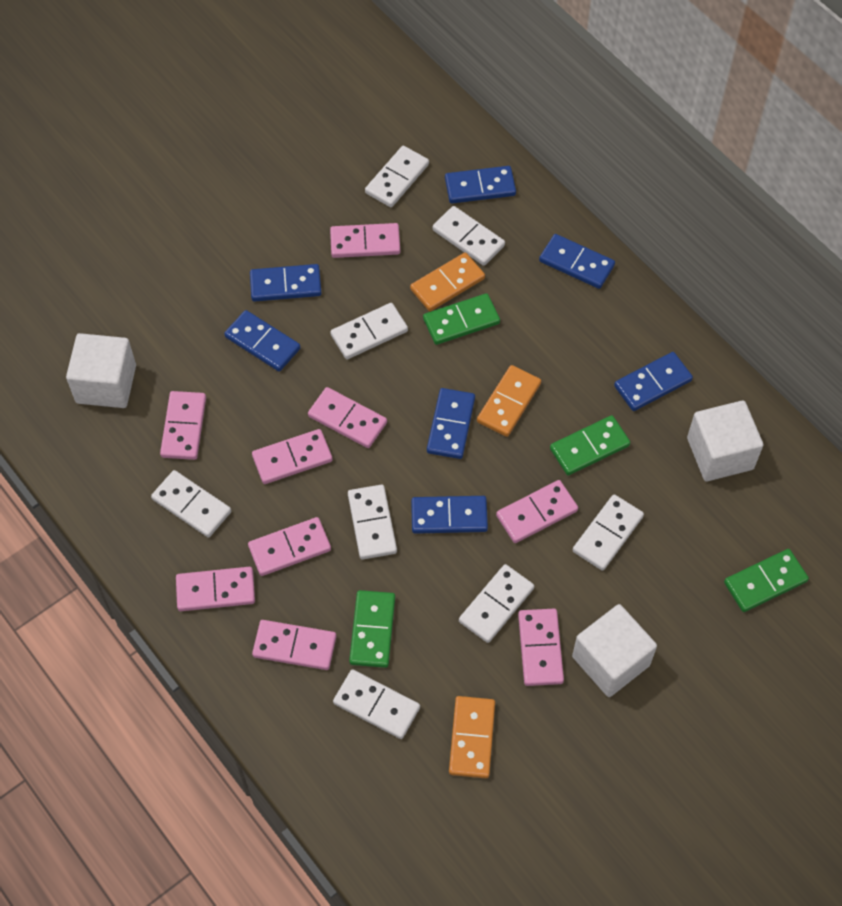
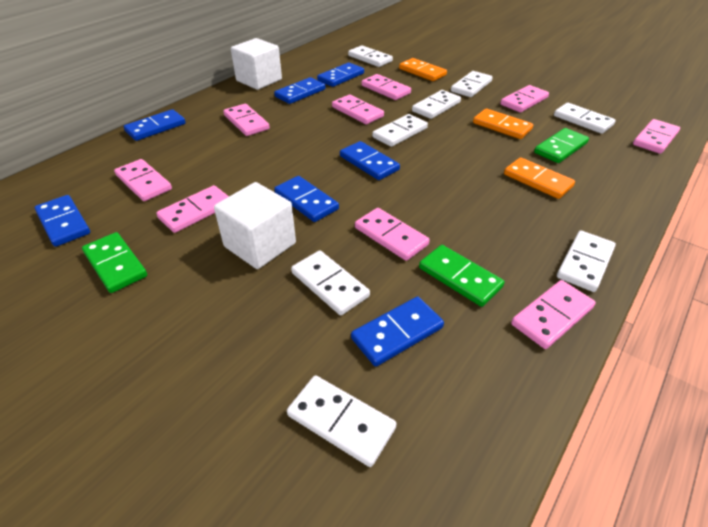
green domino: [349,590,395,668] [423,293,500,345] [550,415,630,475] [724,549,809,612] = 4 -> [82,232,147,293] [419,245,505,307] [534,128,589,163] = 3
white cube: [66,333,136,408] [572,604,657,697] [687,400,764,481] = 3 -> [214,182,296,269] [231,38,282,90] = 2

